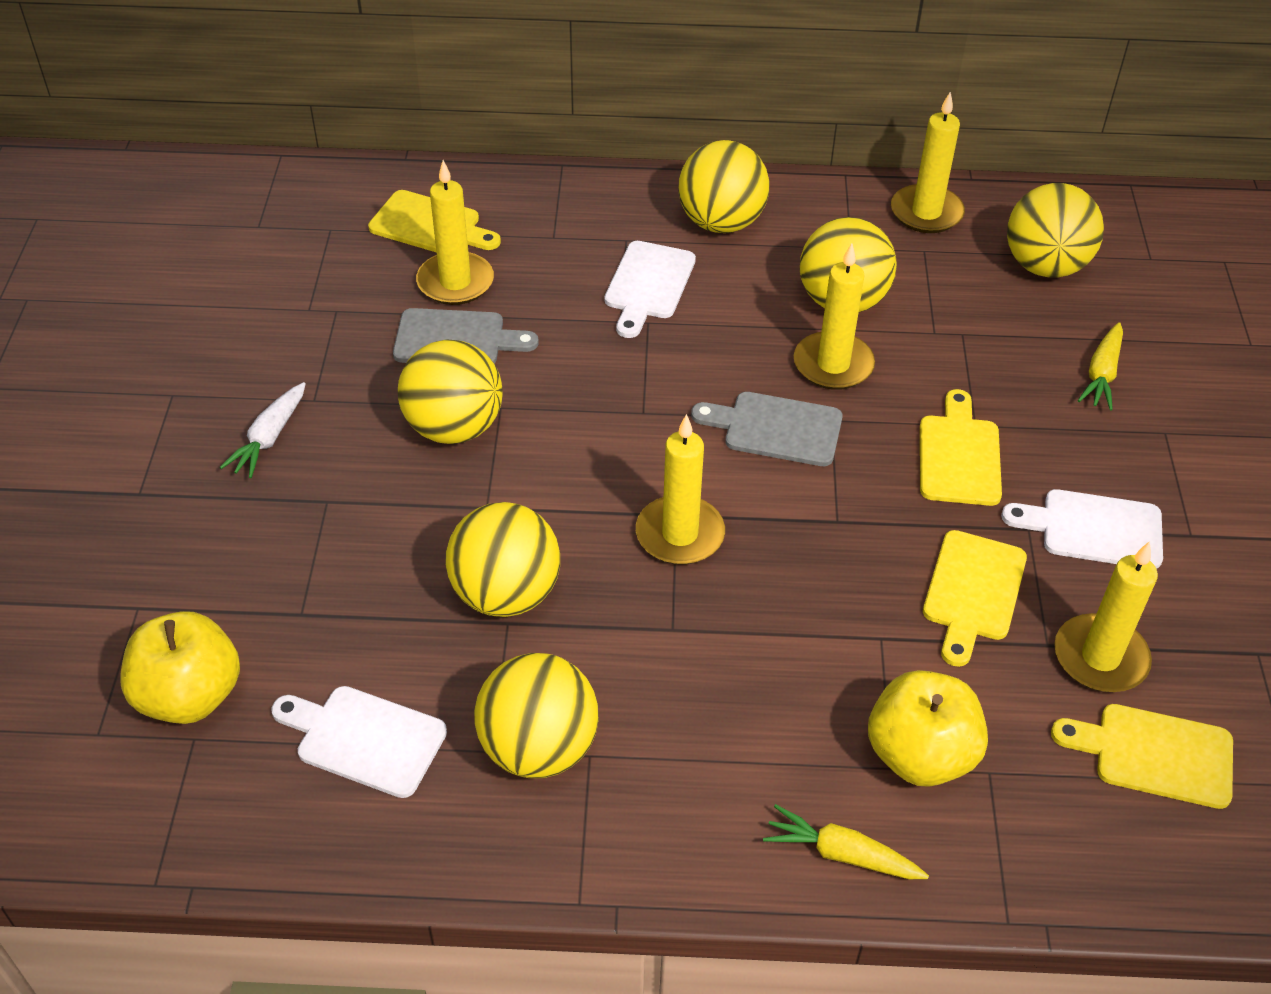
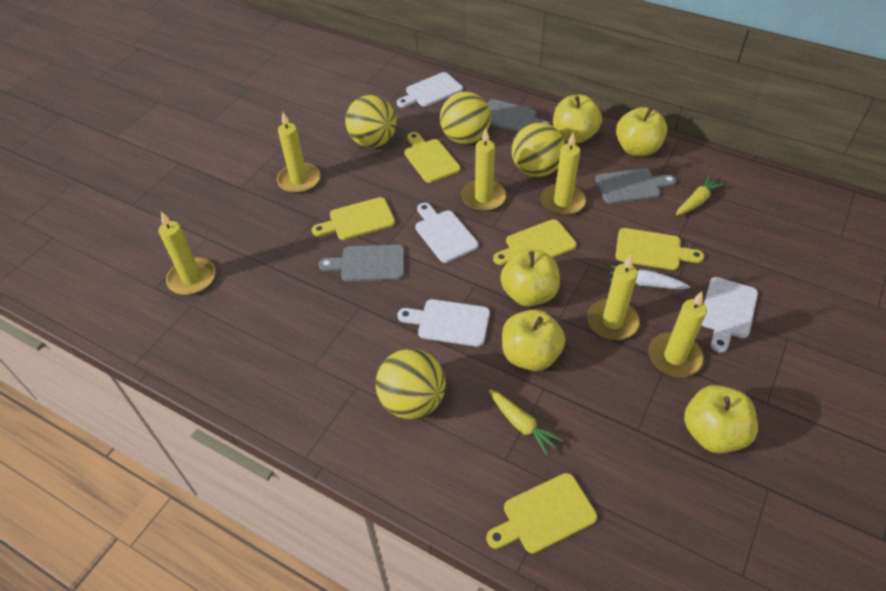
grey cutting board: [393,308,539,364] [691,392,843,466] = 2 -> [319,245,404,282] [487,99,551,132] [595,168,677,204] = 3
white cutting board: [271,686,447,798] [604,241,696,338] [1001,489,1163,569] = 3 -> [397,72,463,107] [397,299,490,347] [415,203,479,263] [702,277,758,353] = 4
yellow apple: [121,611,240,724] [868,670,988,787] = 2 -> [500,249,560,307] [502,309,565,371] [553,95,602,143] [616,107,667,156] [684,385,758,453] = 5
yellow ball: [398,339,502,444] [445,502,560,617] [474,653,599,778] [679,140,769,233] [800,217,897,312] [1007,183,1104,277] = 6 -> [345,95,397,147] [376,349,446,419] [440,91,491,144] [511,122,565,177] = 4
yellow candle: [416,160,494,305] [636,414,725,565] [794,243,875,390] [891,92,965,233] [1054,541,1158,692] = 5 -> [159,211,216,295] [277,112,320,193] [461,129,506,212] [541,132,586,216] [587,255,640,340] [648,291,707,377] = 6
yellow cutting board: [368,190,501,253] [920,389,1002,506] [923,530,1027,667] [1051,704,1233,809] = 4 -> [312,197,395,240] [405,132,461,183] [486,473,597,554] [493,219,577,265] [615,228,705,270] = 5

